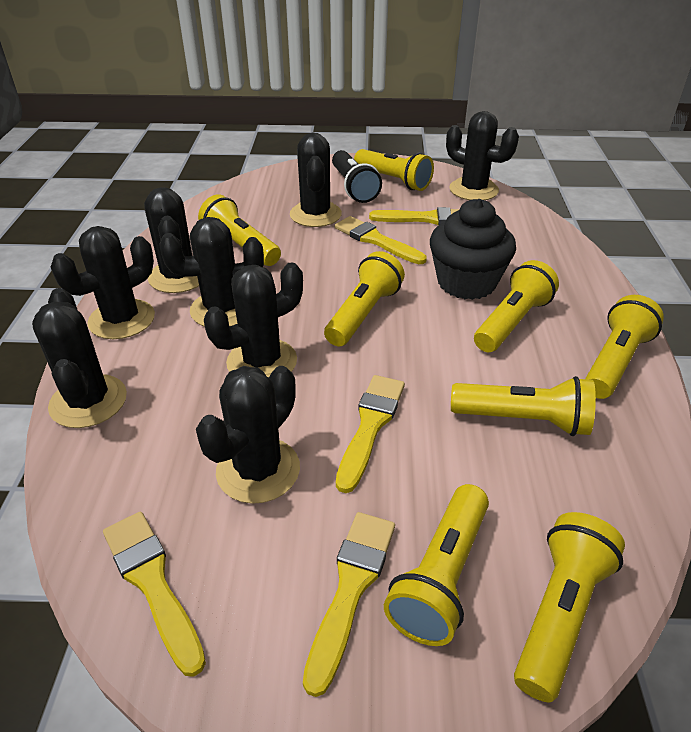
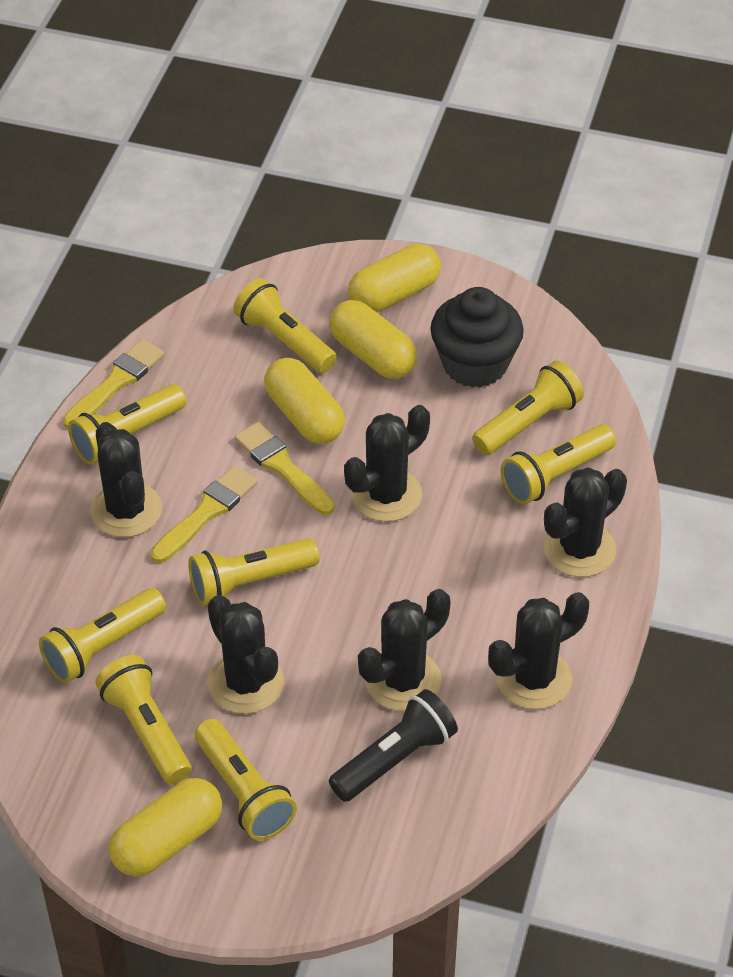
black cactus: [32,288,127,428] [51,226,155,339] [144,187,199,293] [159,217,264,327] [196,366,300,504] [204,262,303,378] [290,133,342,227] [446,111,519,200] = 8 -> [90,422,162,537] [208,595,284,714] [344,405,430,522] [358,589,450,711] [488,592,589,709] [543,467,627,577] = 6
yellow brush: [103,512,206,677] [303,512,395,697] [335,216,427,264] [336,375,405,493] [369,207,460,225] = 5 -> [63,339,165,428] [151,466,257,563] [234,422,335,515] = 3
yellow capsule: none = 0 -> [109,778,222,877] [264,358,345,444] [329,300,417,379] [348,244,441,312] = 4

